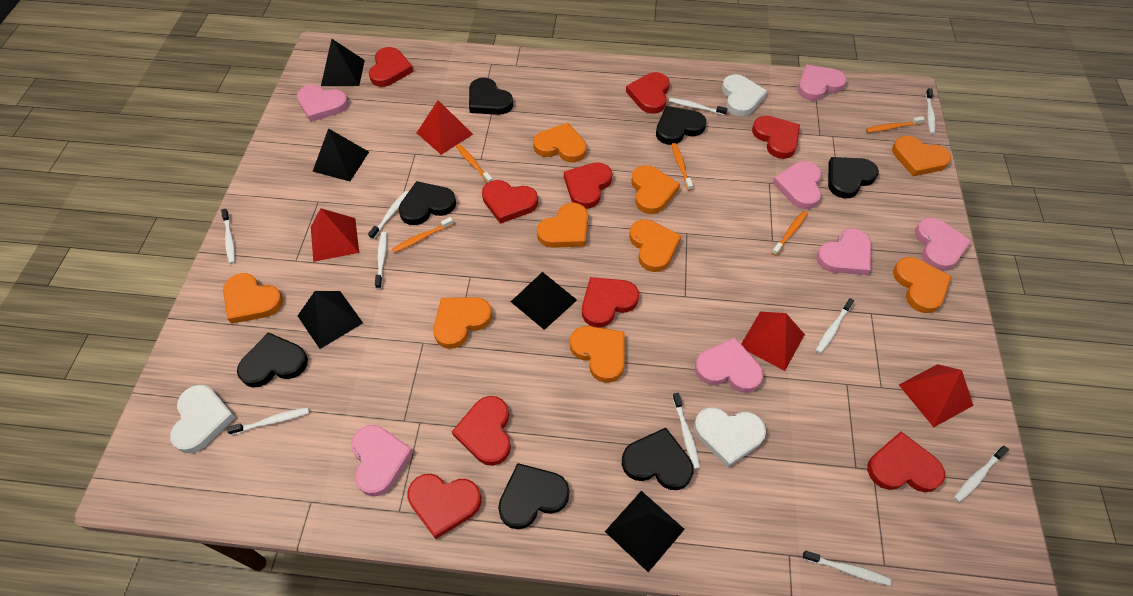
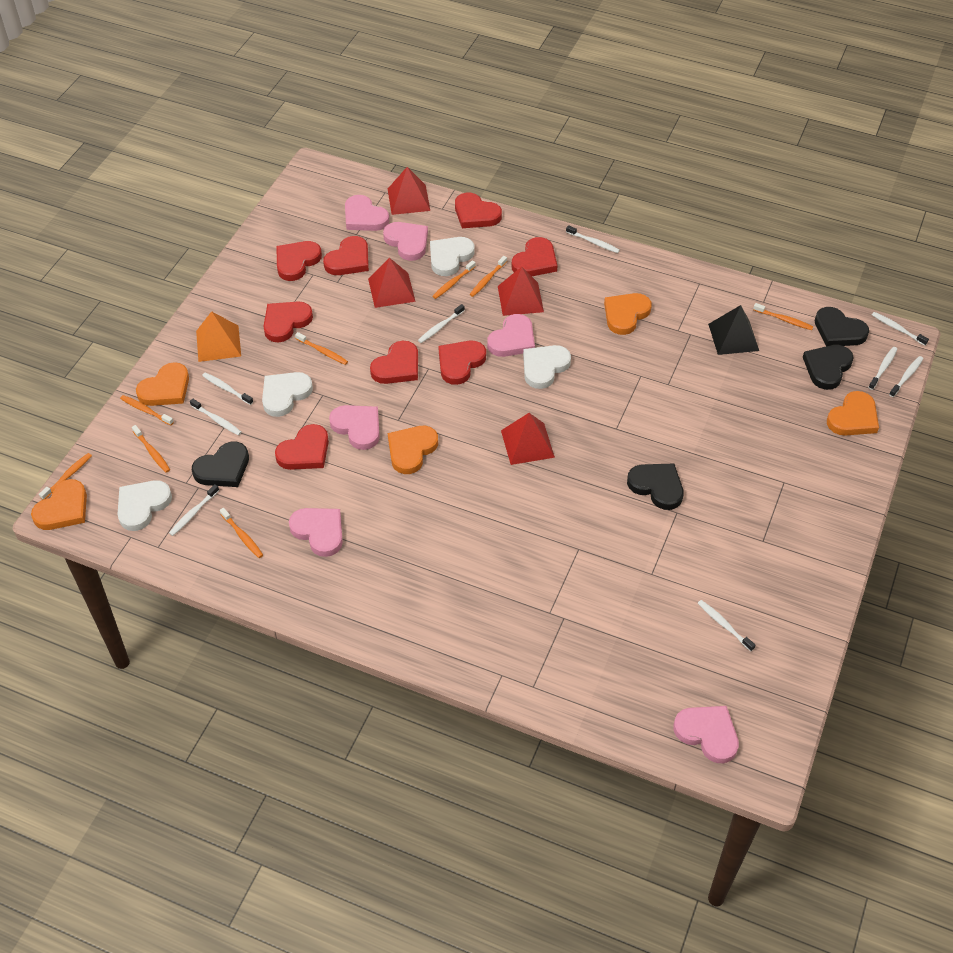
black heart: [237,332,308,388] [399,181,456,225] [469,77,513,115] [498,463,569,530] [622,428,694,490] [656,106,706,145] [828,157,879,198] = 7 -> [192,442,249,487] [627,464,684,510] [803,345,854,390] [815,307,869,346] = 4
black pyramid: [298,291,363,349] [312,128,369,181] [321,39,365,86] [511,272,577,330] [605,491,685,572] = 5 -> [708,305,759,355] = 1
orange heart: [223,273,283,324] [433,297,492,349] [533,123,587,162] [537,203,588,248] [570,326,625,383] [629,219,681,272] [631,165,680,214] [892,136,951,176] [893,257,952,313] = 9 -> [31,479,87,530] [136,362,189,406] [388,426,438,474] [604,293,652,335] [827,391,879,436] = 5
orange pyramid: none = 0 -> [196,311,241,362] = 1
orange toothbrush: [392,217,453,253] [456,144,493,183] [671,143,693,191] [772,211,808,256] [866,116,925,133] = 5 -> [39,453,92,500] [120,395,174,425] [132,425,170,472] [220,508,263,558] [295,332,348,365] [432,260,476,299] [470,256,507,297] [753,303,813,330] = 8
pink heart: [297,85,349,122] [351,425,413,496] [695,338,763,393] [773,161,822,209] [798,65,847,101] [816,229,871,275] [915,217,971,271] = 7 -> [289,508,343,557] [329,405,380,450] [345,195,389,231] [383,222,428,261] [487,314,535,357] [674,706,739,763] = 6
red heart: [369,47,414,87] [407,474,481,539] [452,396,511,466] [482,180,538,224] [564,162,612,209] [582,277,639,327] [626,72,670,114] [752,116,800,159] [867,432,945,492] = 9 -> [263,301,313,342] [275,424,329,470] [276,241,322,281] [323,236,369,275] [370,341,418,384] [439,341,486,385] [455,193,502,228] [512,237,557,276] = 8
white heart: [170,385,236,453] [694,407,766,467] [722,74,767,116] = 3 -> [117,480,172,531] [262,372,313,417] [430,237,475,276] [523,345,571,389] = 4
white toothbrush: [221,209,235,264] [227,408,309,435] [368,191,408,239] [375,232,387,289] [669,98,728,115] [673,393,700,469] [802,551,892,586] [815,298,854,354] [926,88,936,134] [954,446,1009,502] = 10 -> [169,484,219,536] [190,399,242,435] [202,373,253,405] [418,304,465,343] [566,225,620,253] [698,600,756,651] [868,347,897,390] [872,312,929,346] [889,356,923,397] = 9

